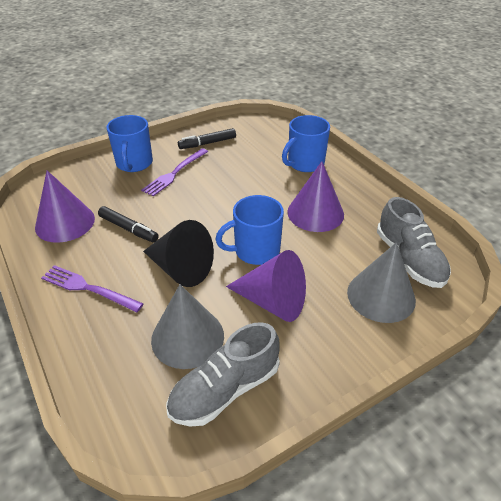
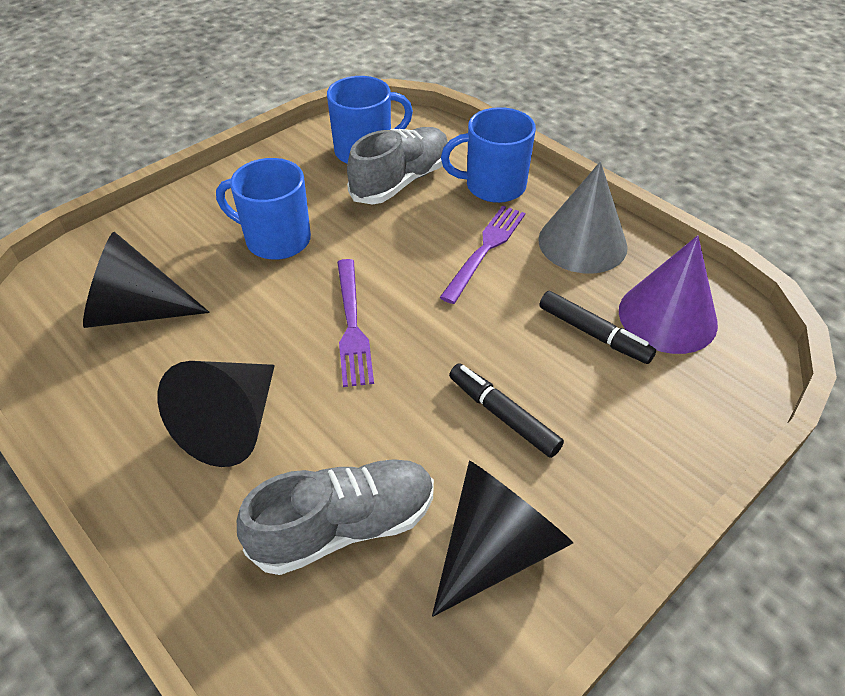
black cone: [143,220,214,287] = 1 -> [83,232,210,328] [158,361,275,467] [432,461,573,617] = 3
grey cone: [151,284,224,369] [347,242,416,323] = 2 -> [538,161,628,274] = 1
purple cone: [35,171,95,243] [226,250,306,322] [287,161,344,232] = 3 -> [619,235,718,354] = 1

